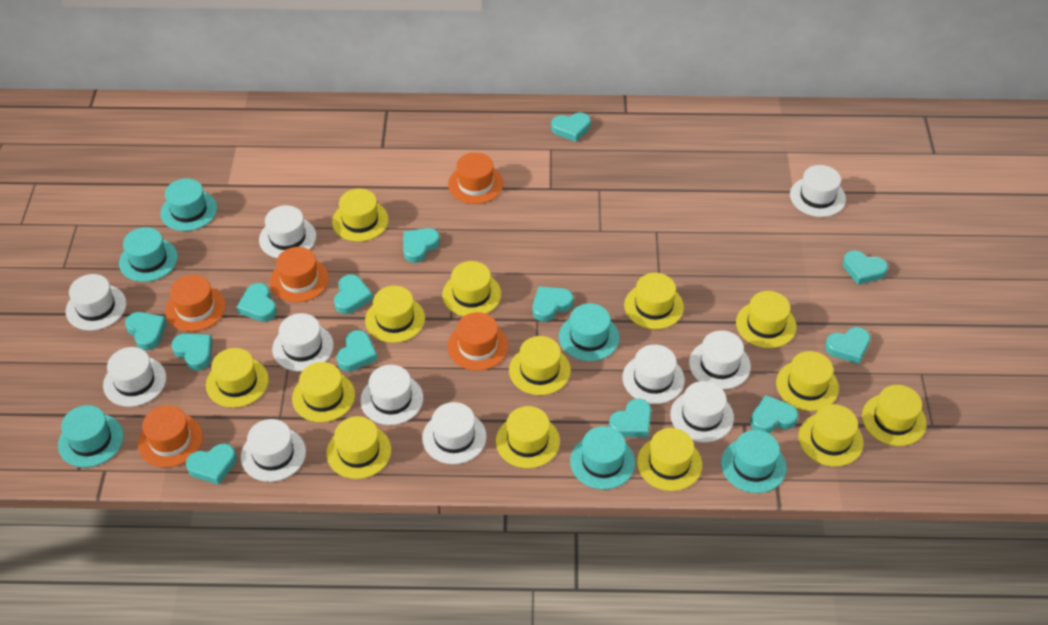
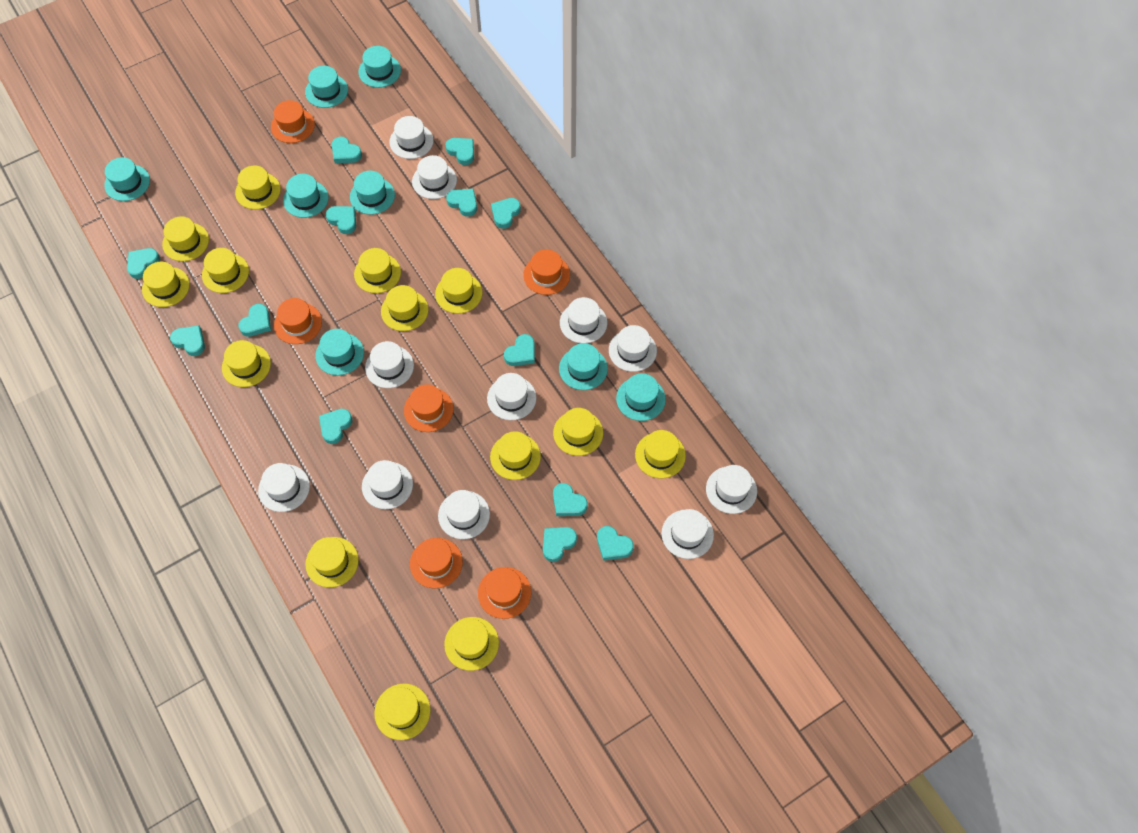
orange hat: [138,405,203,468] [165,275,226,332] [270,247,329,302] [447,312,508,371] [448,152,503,204] = 5 -> [271,100,315,143] [274,298,322,344] [404,384,454,432] [410,538,463,588] [478,567,531,619] [523,249,570,295] = 6
turquoise hat: [58,405,124,468] [119,227,178,282] [160,178,217,231] [559,303,620,361] [570,426,635,490] [721,430,787,493] = 6 -> [104,157,150,201] [283,174,329,218] [305,66,348,108] [315,329,364,376] [350,171,395,215] [358,46,401,88] [559,343,608,390] [616,373,666,421] = 8

